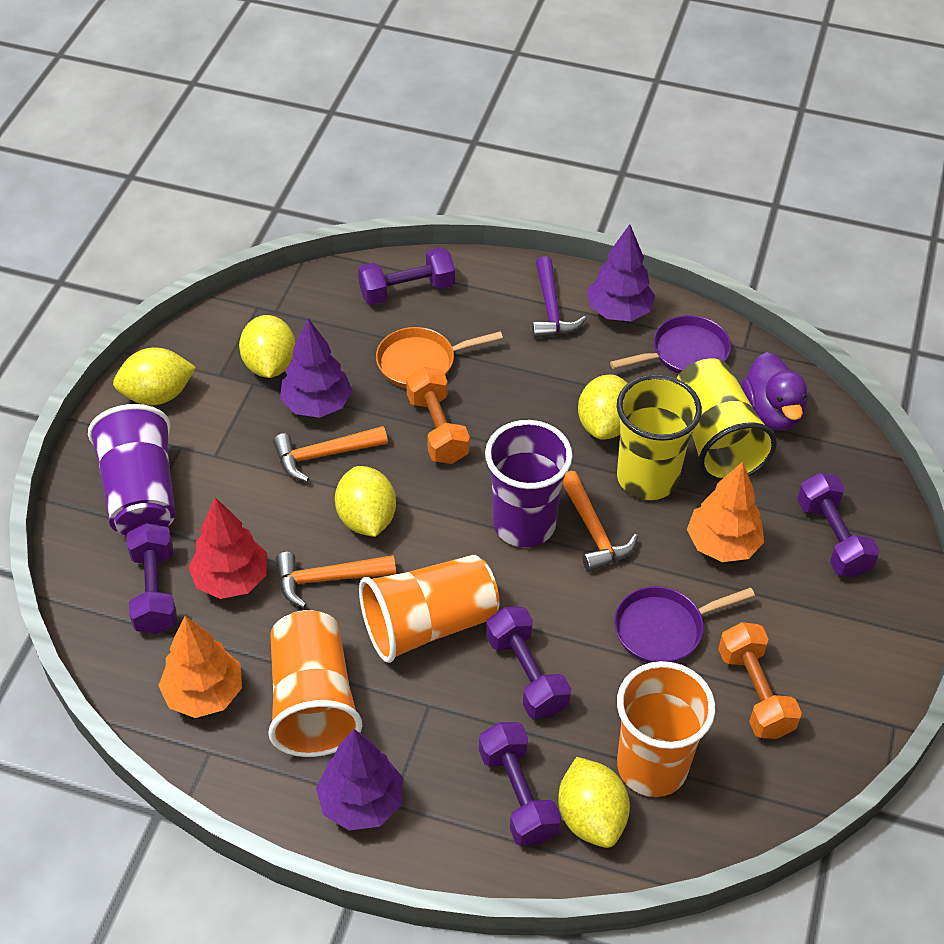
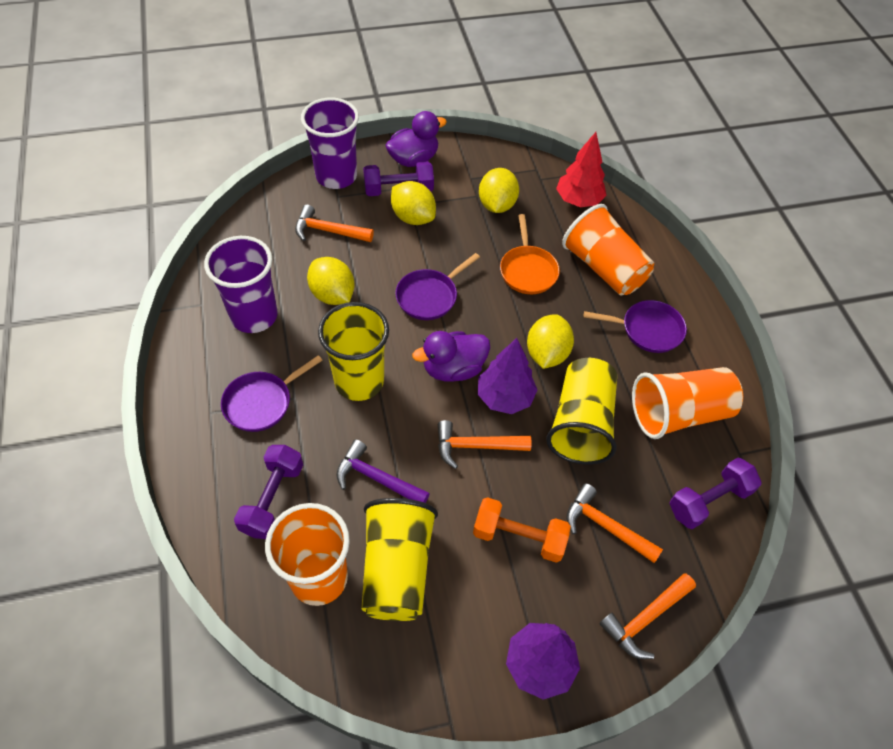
orange dumbbell: [406,367,470,464] [718,622,802,739] = 2 -> [473,497,571,563] = 1
orange hammer: [273,426,388,482] [276,552,396,608] [563,471,638,572] = 3 -> [295,205,374,242] [438,420,532,469] [566,483,663,563] [599,573,696,659] = 4
orange tree: [158,616,242,718] [687,462,764,562] = 2 -> none = 0
purple duck: [741,352,807,430] = 1 -> [385,111,447,167] [412,331,490,382] = 2
purple dumbbell: [127,523,177,634] [358,247,455,305] [479,722,561,846] [486,607,571,719] [797,473,880,577] = 5 -> [234,445,303,539] [363,161,434,196] [669,458,762,529] = 3
purple pan: [610,315,731,374] [614,586,755,663] = 2 -> [221,355,323,432] [395,253,480,320] [584,300,687,353] = 3
purple tree: [280,318,352,418] [316,729,403,830] [587,224,655,321] = 3 -> [478,338,537,414] [506,623,580,700] = 2
yellow cup: [617,374,702,500] [676,359,777,482] = 2 -> [318,302,389,401] [361,498,438,621] [546,358,617,465] = 3
yellow lemon: [113,348,196,405] [239,315,295,378] [335,466,396,537] [558,757,630,848] [578,375,628,440] = 5 -> [307,257,355,305] [391,181,436,225] [479,168,519,213] [527,314,574,369] = 4

